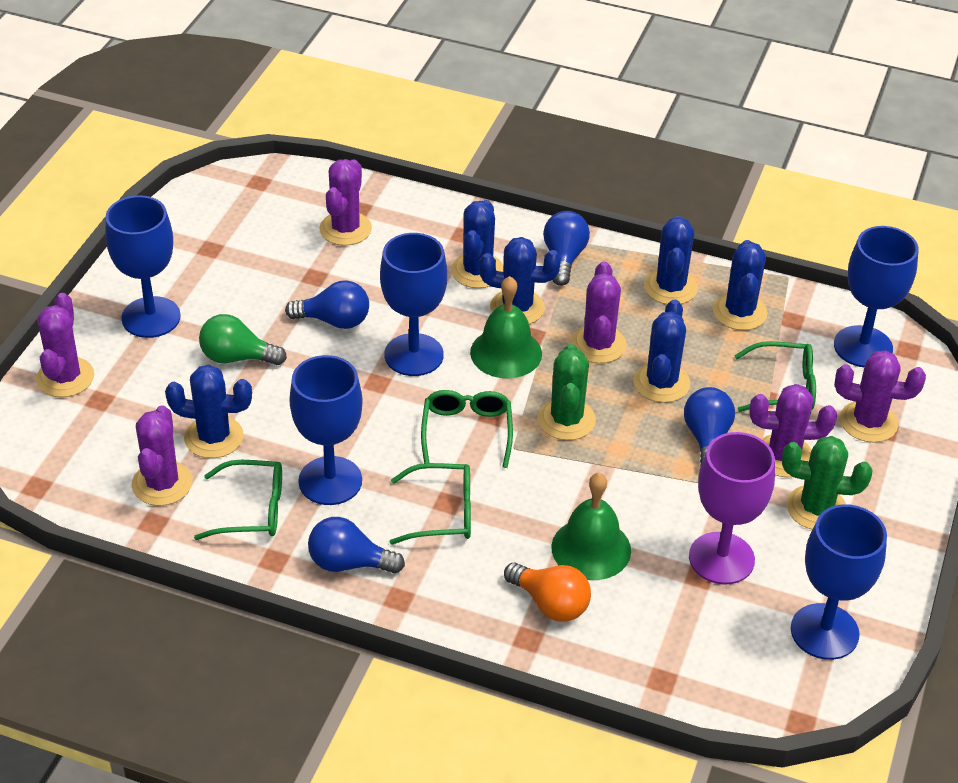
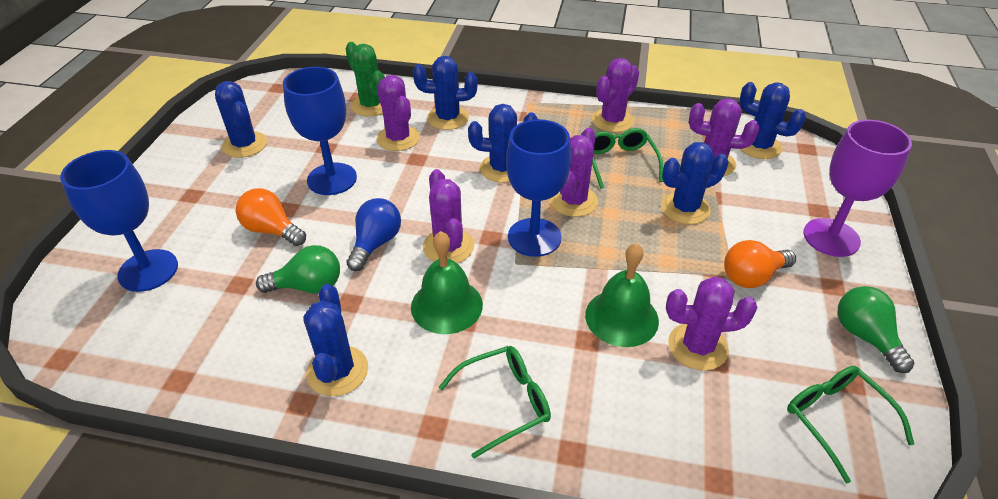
blue goblet: [105,196,181,338] [289,355,363,505] [380,233,447,376] [791,504,887,660] [834,226,918,367] = 5 -> [60,150,178,292] [283,67,357,195] [506,119,571,257] = 3
blue light bulb: [285,280,369,329] [308,517,405,574] [543,211,590,286] [684,387,735,466] = 4 -> [346,198,401,271] = 1
green cactus: [538,344,596,440] [782,436,872,529] = 2 -> [345,42,385,117] = 1
green glasses: [194,460,282,540] [390,463,471,545] [421,390,513,468] [734,341,816,412] = 4 -> [439,346,551,459] [592,128,663,189] [787,366,914,484] = 3
green light bulb: [199,314,287,365] = 1 -> [256,245,340,294] [838,286,914,373] = 2
orange light bulb: [504,562,591,622] = 1 -> [236,188,306,246] [724,240,796,288] = 2

